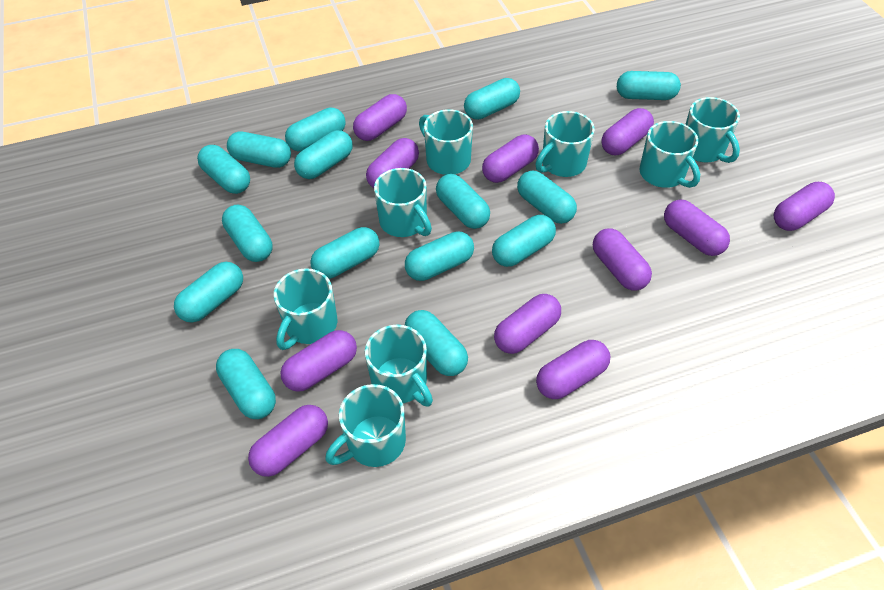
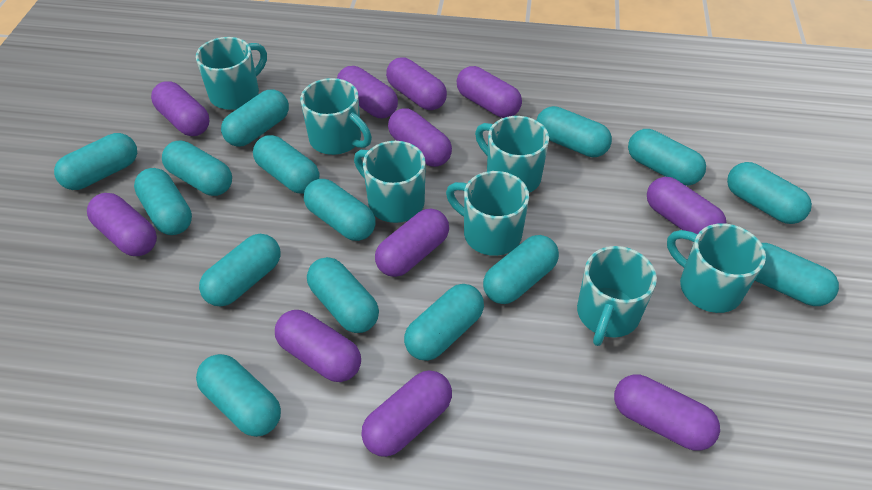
turquoise mug: [274,268,337,350] [325,384,406,467] [365,325,433,407] [374,168,432,237] [419,109,473,175] [535,111,595,177] [640,121,700,188] [685,97,740,163] = 8 -> [196,37,267,110] [300,78,372,155] [354,141,426,223] [446,171,529,256] [475,116,549,193] [577,246,657,346] [667,223,766,313] = 7

